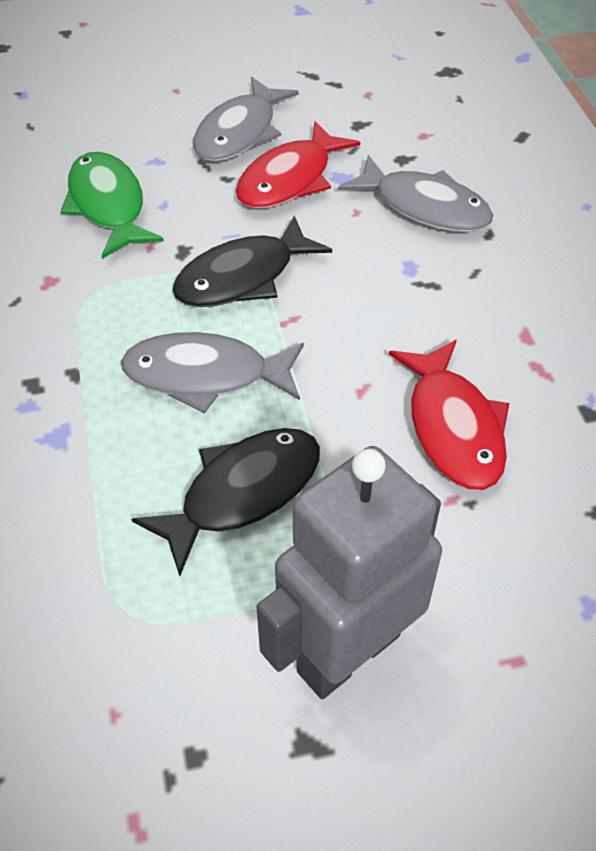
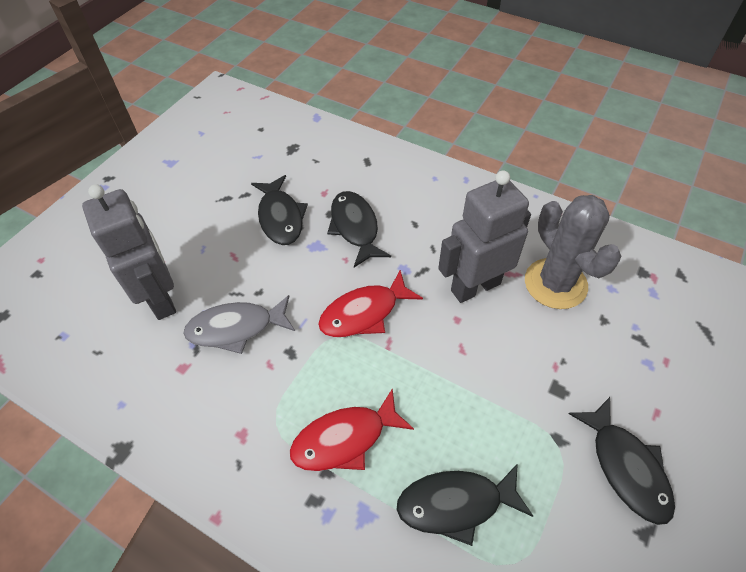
black fish: [131,428,320,576] [172,216,332,307] = 2 -> [251,175,308,245] [327,191,391,268] [397,463,533,546] [569,397,675,525] = 4
green fish: [60,152,164,259] = 1 -> none = 0
grey cactus: none = 0 -> [525,195,621,309] = 1
grey fish: [121,332,304,414] [193,77,299,161] [338,155,494,232] = 3 -> [183,295,295,354] = 1
grey robot: [257,446,442,699] = 1 -> [82,184,176,320] [438,170,531,303] = 2

